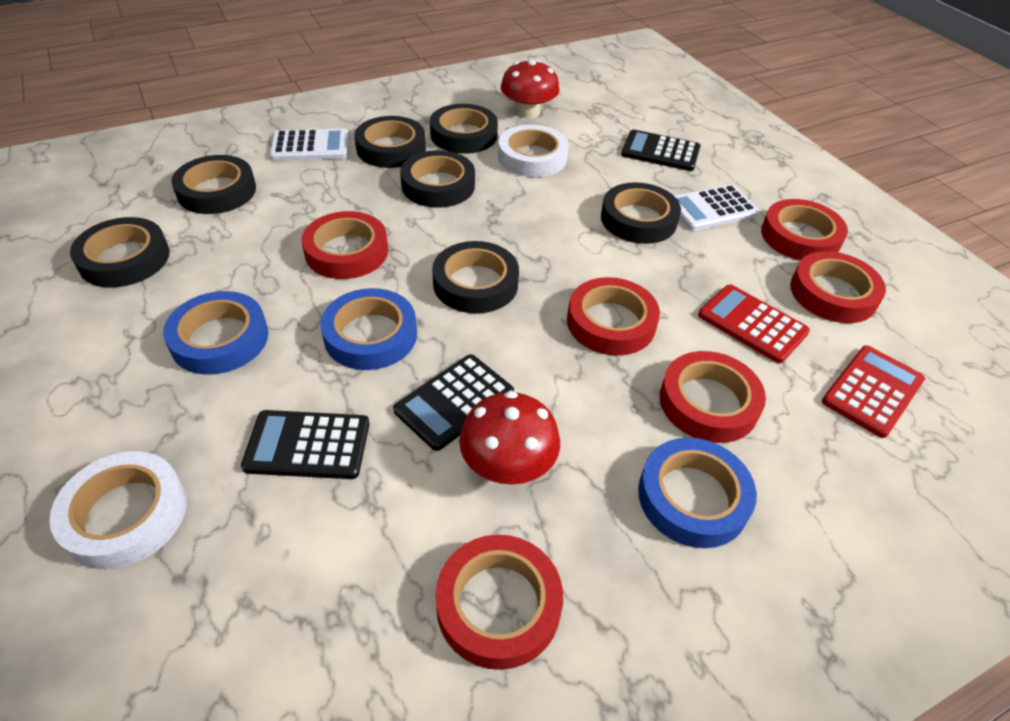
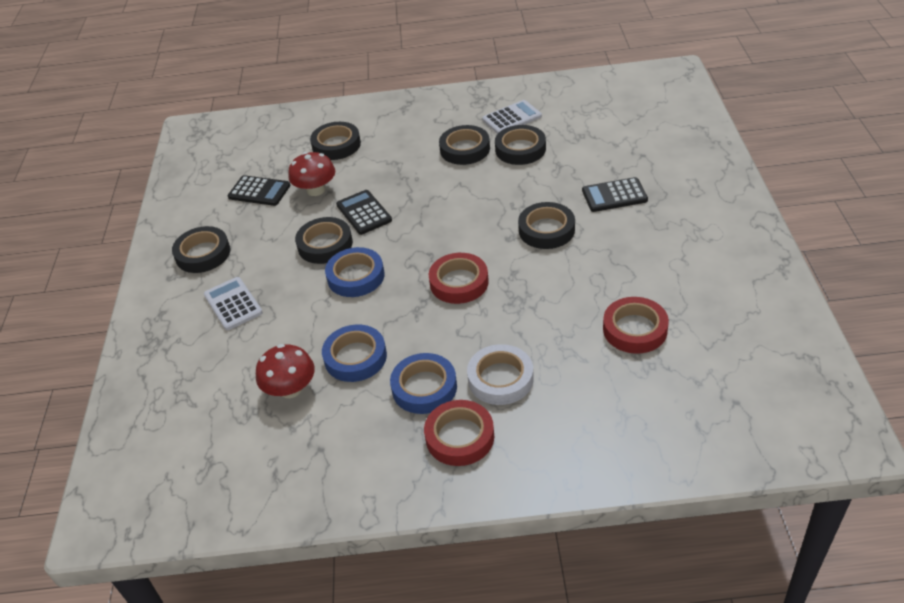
black tape: [70,217,170,287] [171,155,256,214] [354,116,426,168] [400,150,475,208] [430,104,498,154] [432,241,519,314] [601,182,681,244] = 7 -> [172,226,230,273] [295,217,353,264] [310,122,361,160] [439,125,490,165] [495,125,546,165] [518,202,575,249] = 6
red calculator: [698,285,810,363] [822,346,925,438] = 2 -> none = 0
red tape: [301,211,388,279] [435,535,563,670] [567,277,660,356] [660,351,766,443] [761,199,848,260] [790,251,886,323] = 6 -> [424,400,494,466] [429,253,489,304] [603,297,669,354] = 3
white tape: [49,451,187,569] [498,125,569,177] = 2 -> [467,344,534,405] = 1

